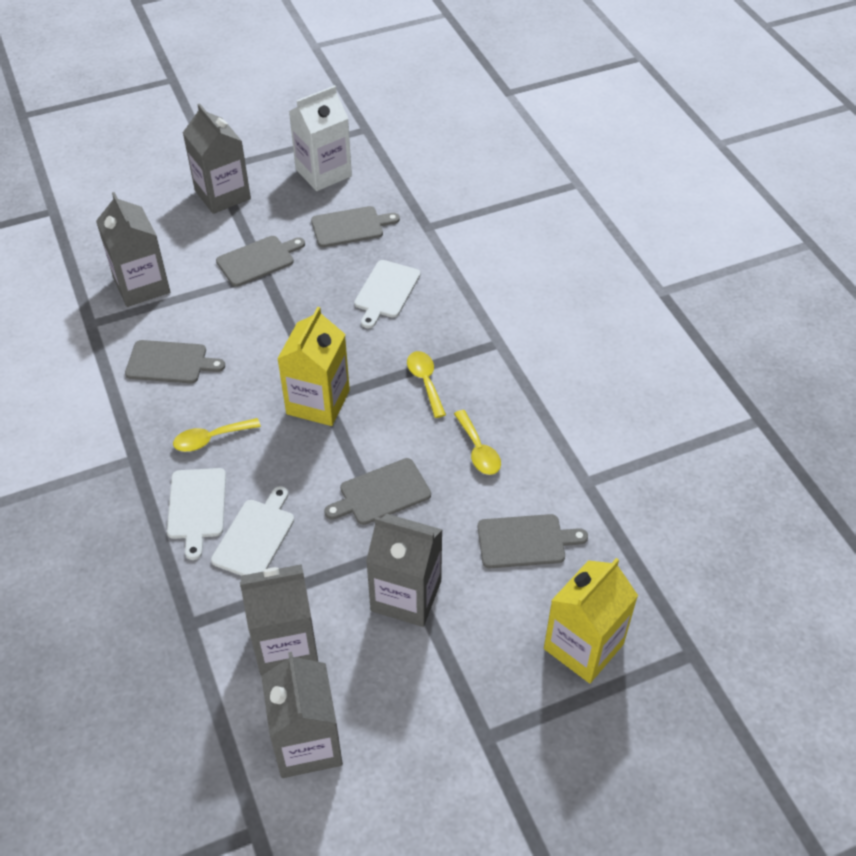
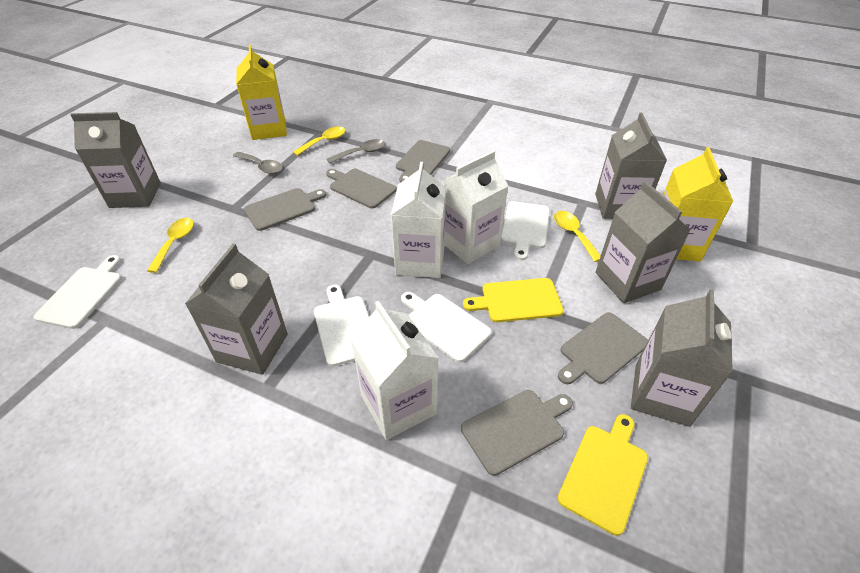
grey spoon: none = 0 -> [233,152,283,174] [327,139,385,164] = 2
white carton: [289,85,352,191] = 1 -> [351,301,439,440] [391,162,446,278] [441,150,508,264] = 3
white cutting board: [167,468,226,560] [211,486,294,576] [354,260,420,328] = 3 -> [34,255,122,329] [314,284,369,366] [401,292,492,362] [501,201,550,260] = 4
yellow cutting board: none = 0 -> [463,278,564,322] [558,414,648,536] = 2

